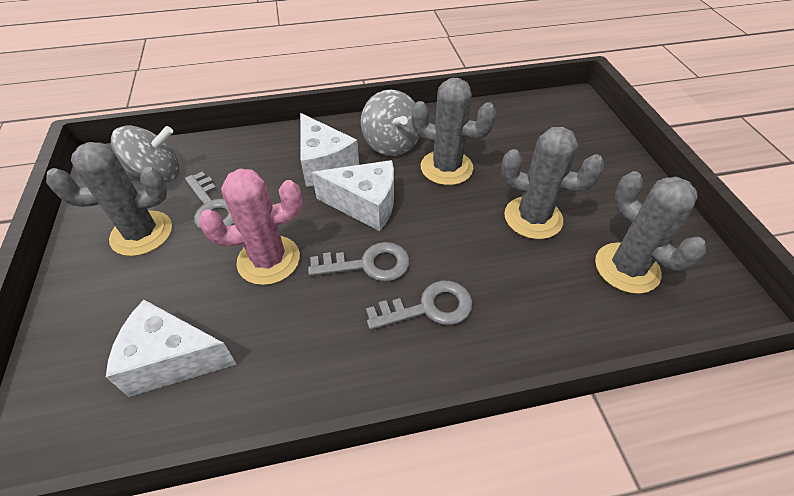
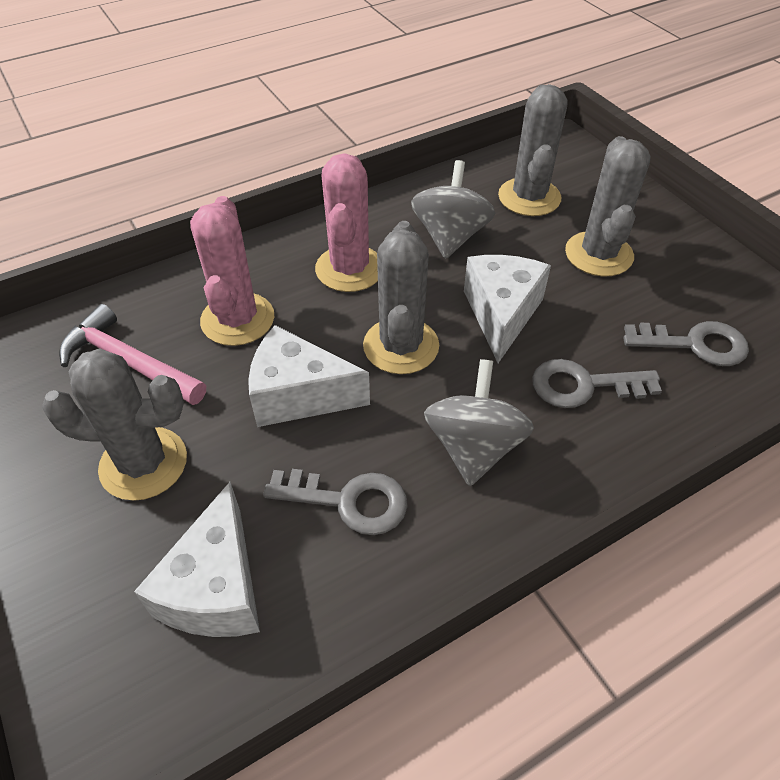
pink cactus: [199,169,303,285] = 1 -> [190,196,274,346] [315,153,378,292] = 2
pink hammer: none = 0 -> [59,304,206,405] = 1

